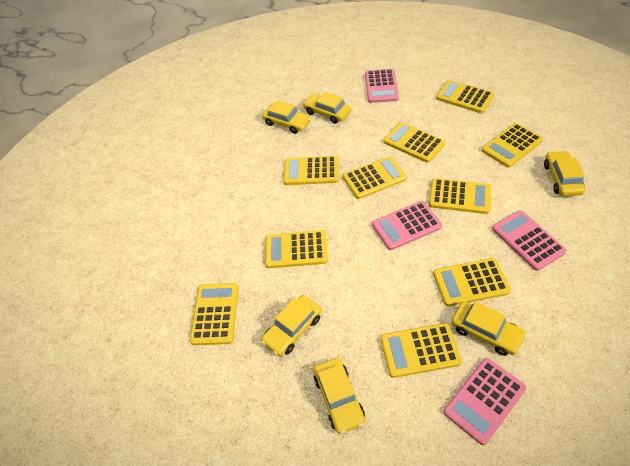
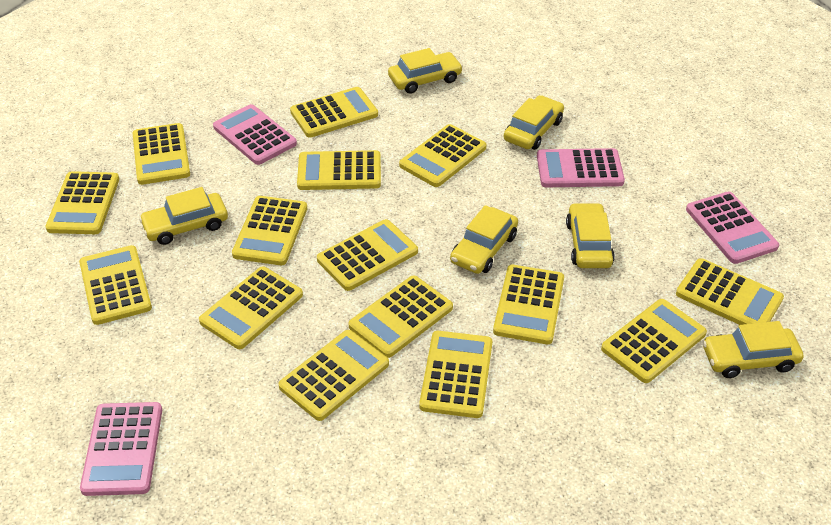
yellow calculator: [190,283,239,345] [265,230,328,268] [284,156,339,185] [343,156,407,199] [381,323,462,378] [384,122,445,163] [429,178,491,214] [433,258,511,306] [436,80,494,113] [482,123,543,168] = 10 -> [45,171,119,234] [79,245,152,325] [133,123,190,185] [199,266,303,349] [232,196,307,265] [278,330,389,421] [290,87,378,138] [297,150,381,190] [317,219,418,291] [349,276,453,358] [399,124,487,187] [419,331,492,418] [493,265,564,344] [601,299,707,383] [676,258,784,325] = 15

